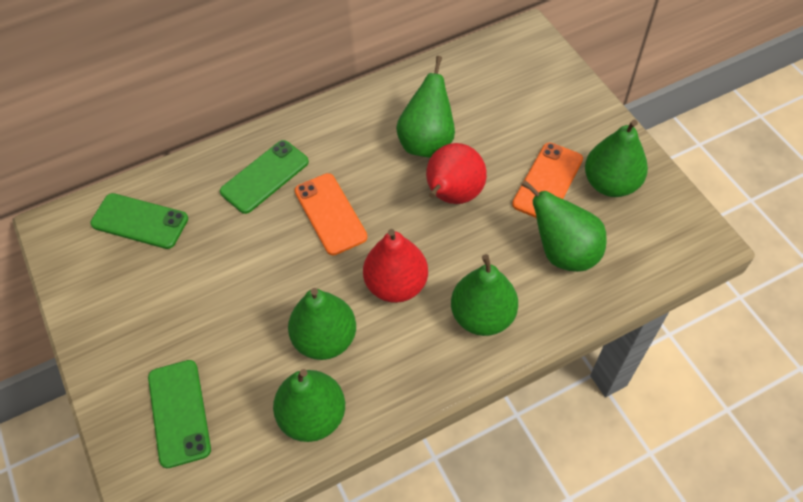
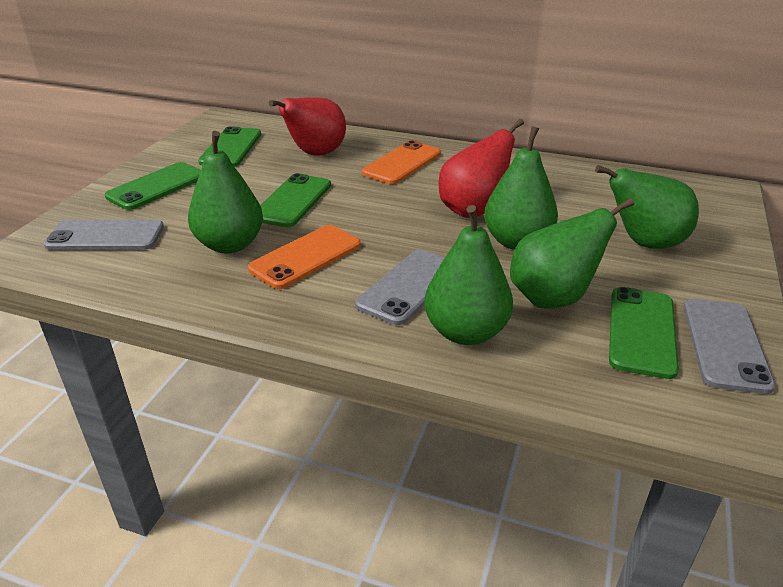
green pear: [273,369,345,442] [288,288,356,360] [396,56,455,158] [451,254,518,336] [522,180,607,272] [585,120,648,197] = 6 -> [188,131,263,253] [424,205,513,345] [484,126,558,250] [510,198,634,309] [595,165,699,249] = 5
green phone: [90,193,188,249] [148,360,211,468] [220,140,309,214] = 3 -> [105,162,201,210] [198,126,261,167] [260,173,331,227] [609,287,679,379] = 4
grey phone: none = 0 -> [44,219,164,250] [355,249,445,325] [684,299,775,394] = 3

